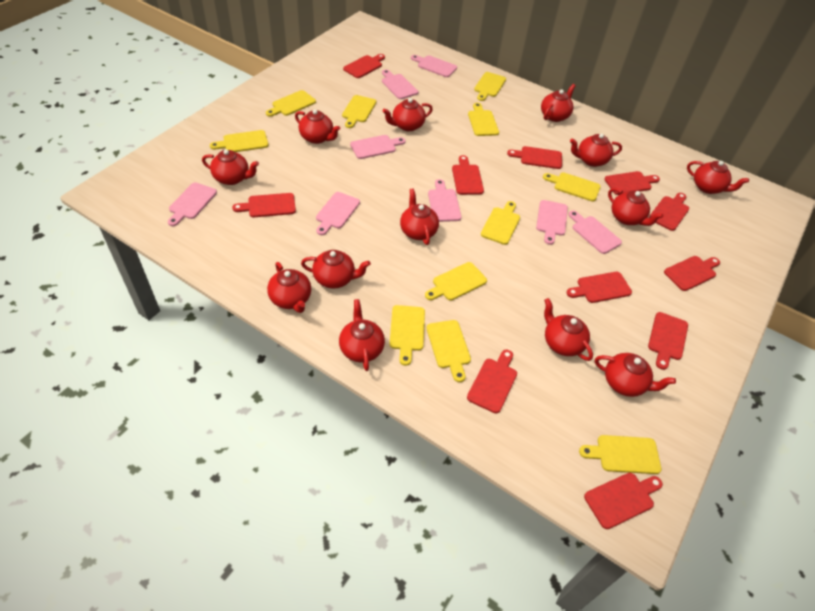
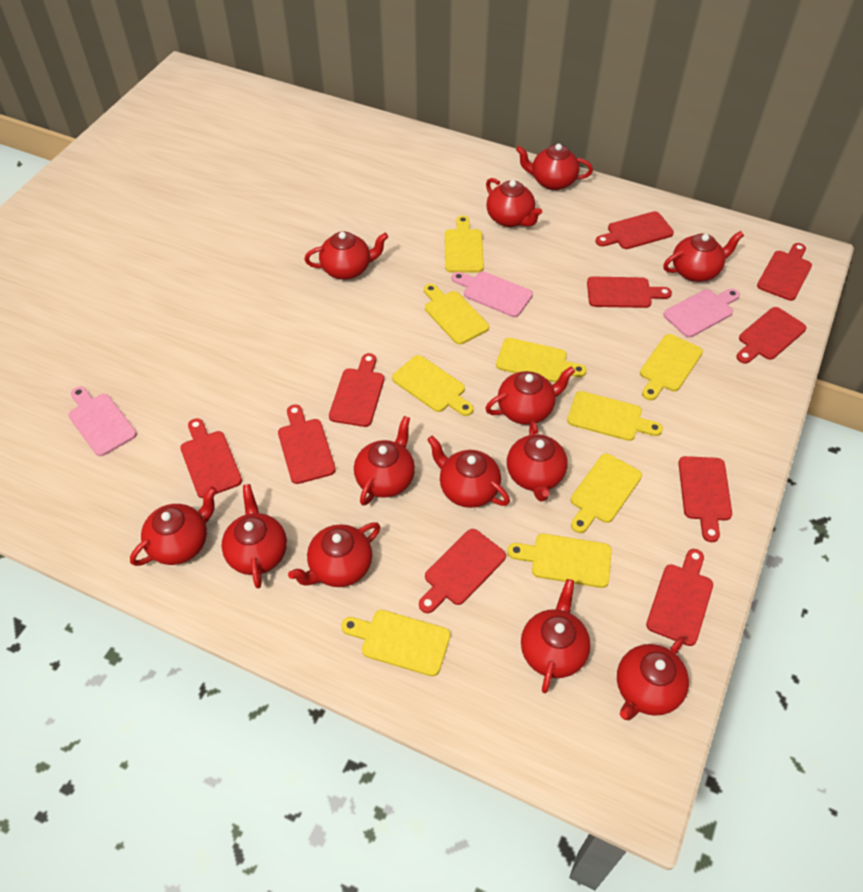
pink cutting board: [168,182,217,226] [316,192,360,235] [350,135,406,159] [382,69,418,99] [411,55,457,77] [428,179,461,222] [536,200,568,245] [568,210,622,254] = 8 -> [68,387,137,456] [452,271,533,317] [663,289,740,338] = 3
red cutting board: [232,193,296,217] [343,54,385,78] [452,155,484,195] [467,350,517,413] [507,146,562,169] [567,272,632,303] [584,473,663,529] [604,171,660,195] [648,312,688,370] [649,193,689,231] [664,256,720,291] = 11 -> [180,418,242,498] [278,404,336,484] [329,353,384,427] [419,529,506,613] [587,277,672,308] [595,211,674,249] [646,549,713,646] [678,456,732,542] [736,307,807,364] [757,243,812,301] = 10
yellow cutting board: [210,130,269,152] [266,90,316,117] [342,95,376,128] [389,305,425,366] [425,262,487,301] [426,320,471,382] [468,103,499,136] [474,72,506,101] [481,201,520,245] [543,172,601,201] [579,435,661,474] = 11 -> [341,610,450,676] [392,355,474,416] [424,284,489,345] [445,215,484,272] [496,338,586,382] [507,534,612,588] [567,391,663,441] [571,454,642,533] [640,334,703,400] = 9

